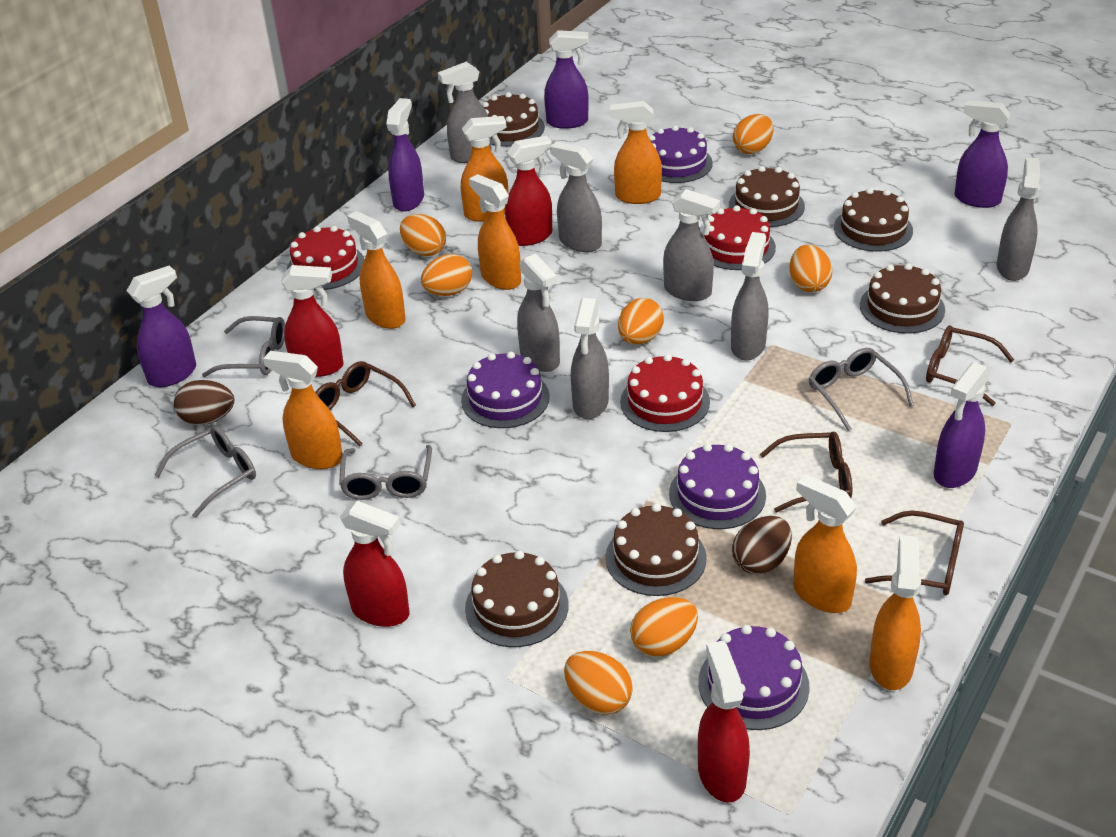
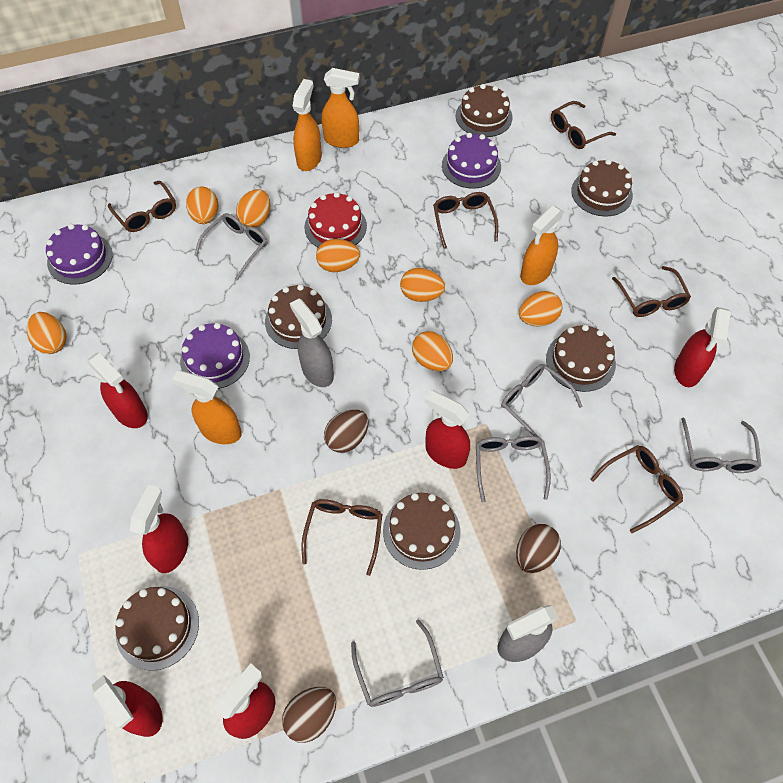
brown egg: [174,380,235,425] [732,516,792,574] = 2 -> [282,687,336,743] [324,409,369,453] [516,524,561,573] = 3
brown glasses: [315,361,416,446] [760,432,852,512] [865,510,964,595] [926,325,1014,406] = 4 -> [108,181,176,232] [301,499,382,576] [433,192,498,249] [551,101,616,149] [590,445,683,533] [612,266,691,317] = 6
grey glasses: [155,425,256,518] [202,316,285,377] [339,445,432,500] [809,348,914,431] = 4 -> [194,213,267,281] [351,619,444,707] [476,436,551,502] [501,364,583,438] [681,417,761,473] = 5
grey spray bottle: [438,62,491,163] [517,254,560,372] [550,142,602,252] [571,298,609,419] [663,189,720,301] [731,232,769,361] [997,157,1041,281] = 7 -> [290,299,334,387] [498,605,559,662] = 2
orange spray bottle: [263,351,343,469] [347,211,406,329] [461,116,509,222] [469,174,521,290] [610,101,662,204] [793,475,857,613] [869,535,921,690] = 7 -> [172,370,242,444] [293,79,322,171] [322,68,360,148] [520,205,564,285] = 4
purple cake: [461,351,550,428] [649,125,713,183] [669,443,766,529] [698,625,810,730] = 4 -> [46,224,113,285] [180,323,250,389] [442,133,501,189] = 3
purple spray bottle: [127,266,196,387] [386,98,424,212] [544,30,589,129] [933,362,991,488] [954,100,1011,208] = 5 -> none = 0
red cake: [287,226,365,290] [620,354,710,432] [702,205,776,270] = 3 -> [304,192,367,247] = 1
red spray bottle: [281,265,344,377] [340,501,409,627] [505,136,552,246] [698,641,750,802] = 4 -> [88,353,148,428] [91,675,162,737] [130,485,188,573] [215,664,275,739] [425,390,470,469] [674,307,731,387] = 6

